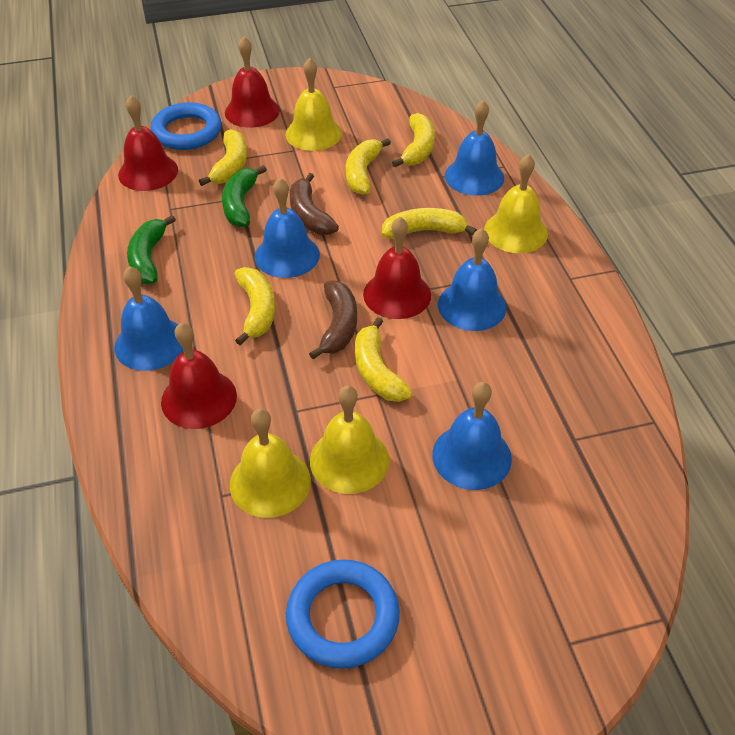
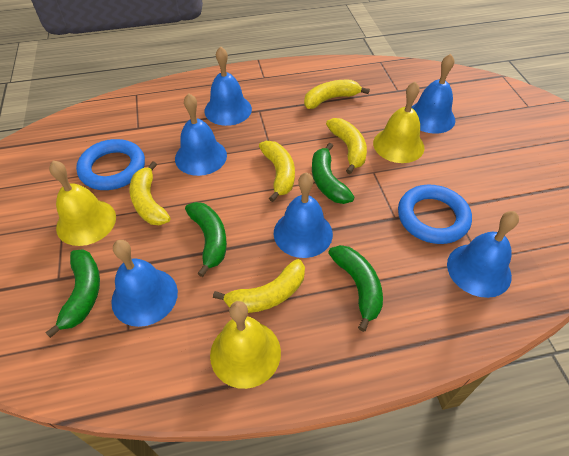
blue bell: [114,266,183,371] [255,178,320,278] [432,382,512,490] [438,228,507,331] [445,100,504,196] = 5 -> [111,240,178,327] [175,93,227,176] [204,46,252,126] [274,172,333,258] [412,54,456,134] [447,211,519,298] = 6
brown banana: [290,173,339,235] [309,280,357,359] = 2 -> none = 0
green banana: [127,215,176,284] [222,165,267,227] = 2 -> [45,249,100,338] [185,202,227,277] [312,143,355,204] [328,245,383,332] = 4
red bell: [118,96,178,191] [161,322,237,429] [225,36,280,128] [363,217,431,319] = 4 -> none = 0
yellow banana: [199,129,247,186] [235,267,275,345] [346,138,391,195] [355,317,413,402] [382,208,477,239] [392,113,435,167] = 6 -> [130,161,170,225] [213,259,305,313] [259,141,295,202] [304,80,370,109] [326,118,367,174] = 5
yellow bell: [230,408,311,518] [285,58,342,151] [310,385,389,494] [484,154,548,253] = 4 -> [49,161,116,246] [210,301,281,389] [373,82,424,163] = 3

